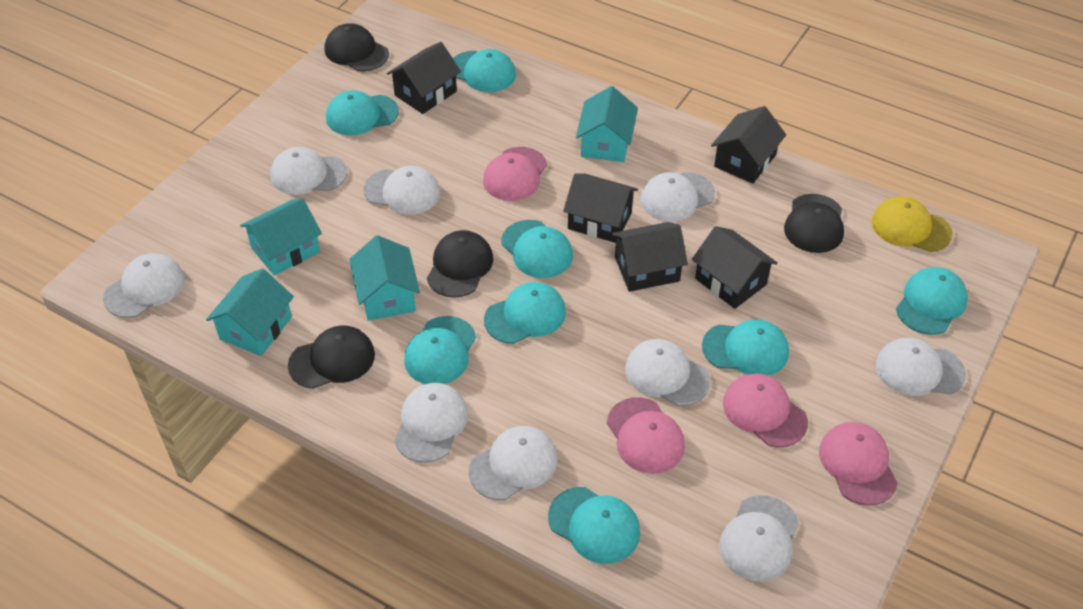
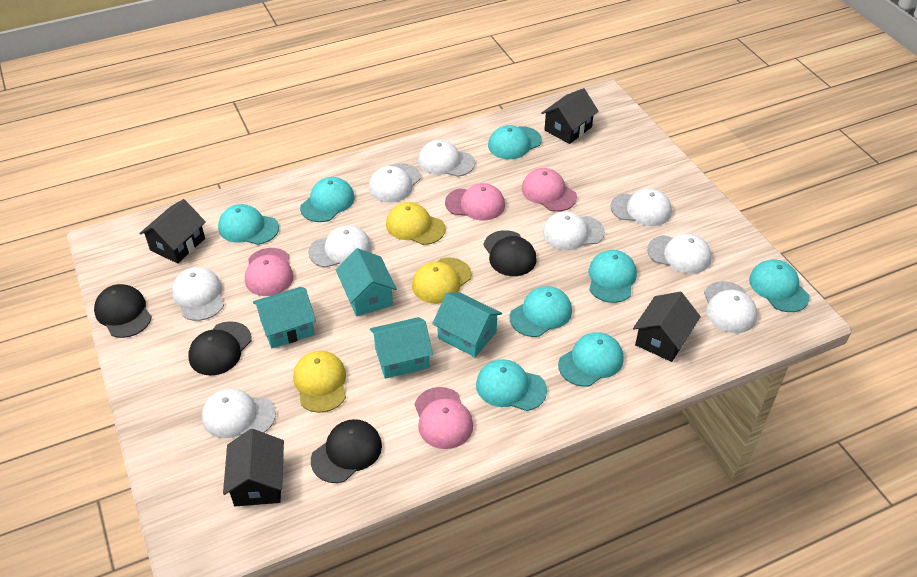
black house: [387,42,461,114] [563,173,638,243] [612,222,688,292] [692,226,778,309] [711,106,786,184] = 5 -> [139,199,206,264] [223,429,284,506] [541,88,599,144] [633,292,701,362] = 4
yellow cap: [871,196,953,252] = 1 -> [293,351,346,413] [386,202,446,245] [412,257,471,303] = 3

